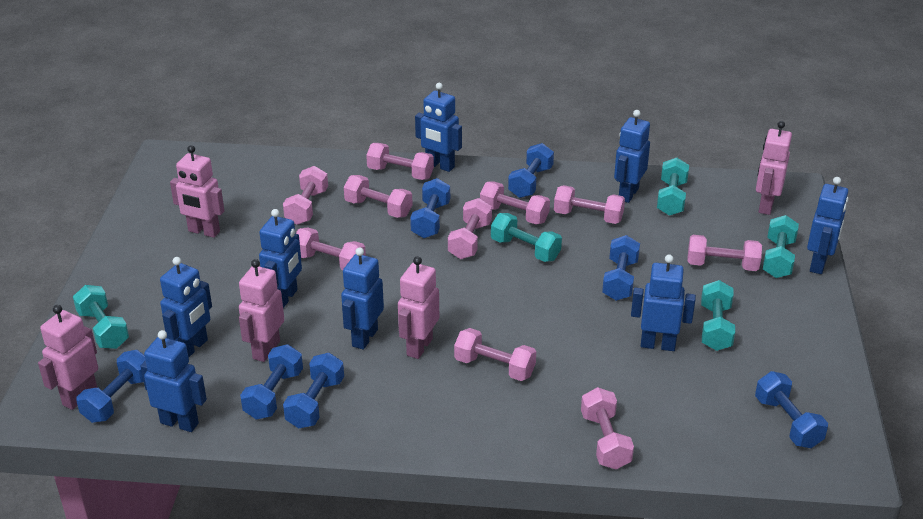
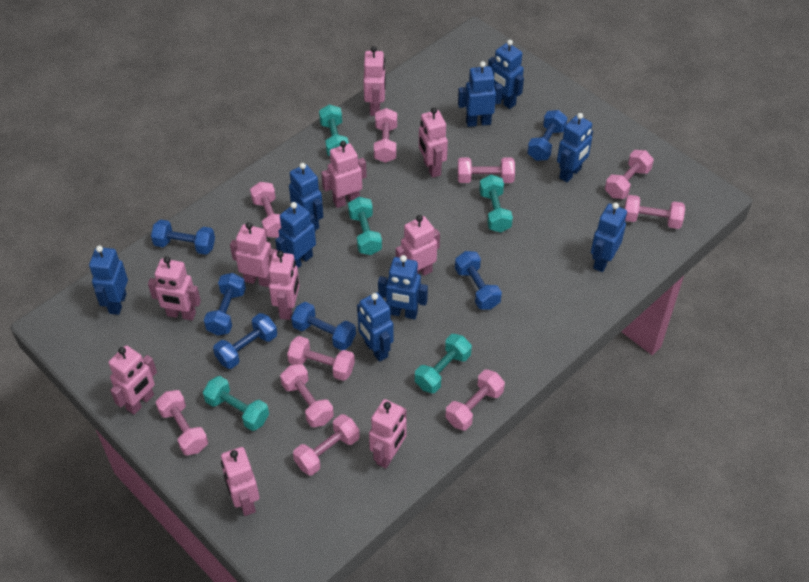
blue dumbbell: [76,350,145,423] [240,344,303,420] [283,353,344,429] [410,178,450,238] [508,143,554,198] [602,235,640,301] [755,371,828,448] = 7 -> [151,219,215,255] [204,273,246,336] [213,313,277,369] [291,302,356,350] [455,251,502,309] [527,110,568,161] = 6
blue robot: [141,330,207,432] [160,257,212,358] [259,209,302,308] [341,247,384,350] [415,83,462,172] [614,110,650,203] [631,254,696,351] [807,177,848,274] = 8 -> [89,246,128,315] [275,202,316,268] [289,163,323,230] [357,292,394,362] [378,255,428,319] [458,61,502,127] [488,40,524,109] [557,113,593,182] [591,203,627,272] = 9
pink robot: [38,305,98,410] [170,145,224,238] [239,259,284,362] [398,256,439,359] [756,121,792,215] = 5 -> [108,345,157,415] [148,257,201,320] [221,447,260,516] [230,222,278,287] [269,251,300,320] [321,141,367,208] [363,46,386,116] [369,399,407,469] [396,215,440,276] [419,107,448,178] = 10

